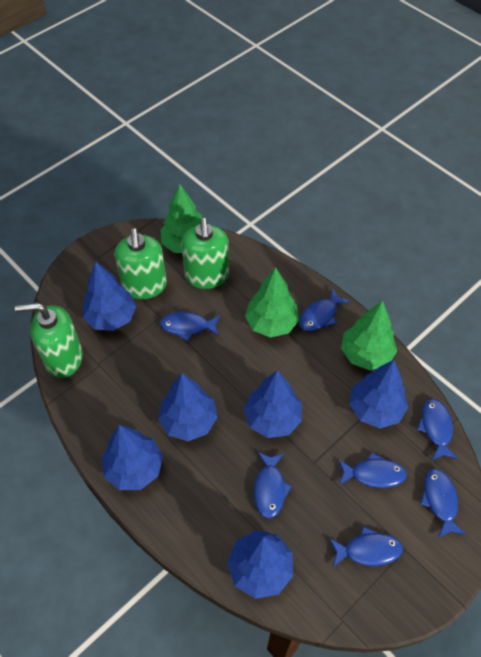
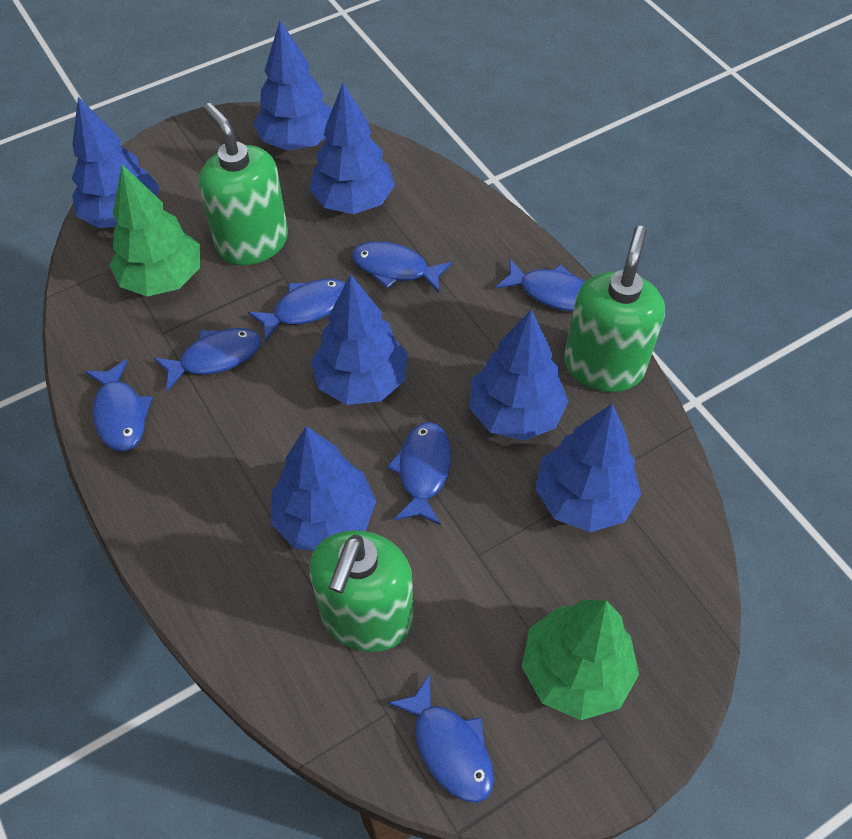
blue tree: [83,261,136,331] [102,425,163,490] [158,373,218,441] [227,531,293,599] [244,370,302,438] [349,360,408,428] = 6 -> [72,97,159,228] [253,20,332,151] [271,426,376,551] [309,83,395,214] [311,274,407,405] [469,310,569,441] [535,403,641,532] = 7
green tree: [161,184,202,253] [245,267,299,338] [341,301,397,370] = 3 -> [110,165,200,297] [522,600,639,720] = 2

